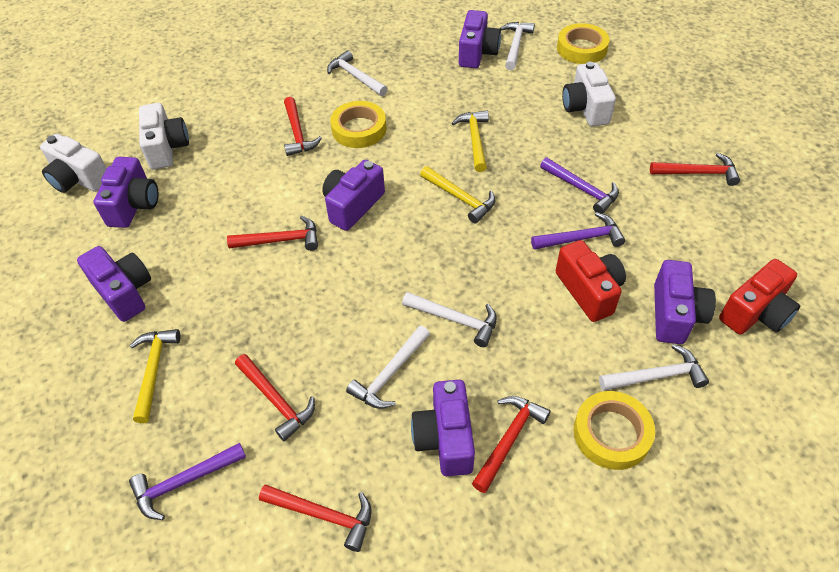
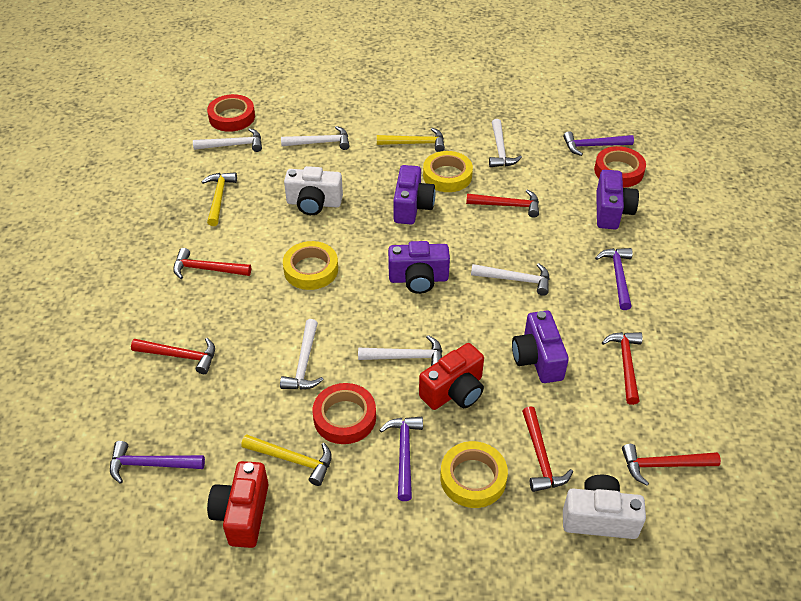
purple camera: [77,246,151,322] [93,157,158,228] [322,160,385,231] [411,380,475,476] [459,10,501,68] [654,260,716,344] = 6 -> [388,241,450,294] [393,165,435,224] [512,310,569,383] [596,170,639,229] = 4
purple hammer: [129,443,246,520] [531,212,625,250] [540,157,619,214] = 3 -> [110,441,205,484] [380,417,423,501] [563,131,634,156] [595,248,633,310] = 4
red tape: none = 0 -> [207,94,255,132] [313,383,376,444] [594,146,646,188] = 3
white camera: [40,134,107,193] [139,103,189,169] [562,62,616,126] = 3 -> [284,166,343,215] [563,475,646,539] = 2
white hammer: [327,50,388,96] [346,325,430,409] [402,292,497,347] [500,22,535,70] [599,344,709,391] = 5 -> [193,128,262,152] [280,319,324,389] [281,126,350,150] [358,335,442,366] [471,263,550,296] [489,119,522,167] = 6

